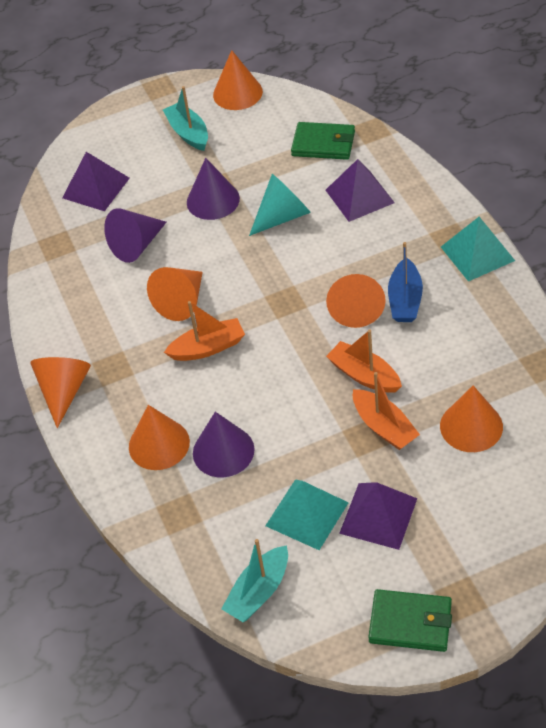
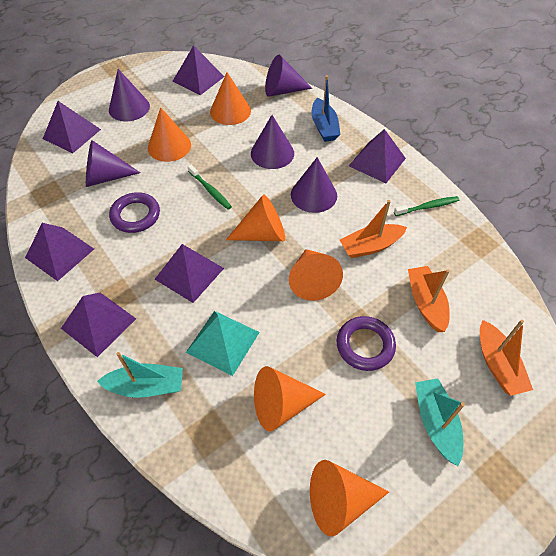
green toothbrush: none = 0 -> [188,165,232,210] [394,196,459,216] = 2
green wallet: [291,122,355,160] [368,589,452,652] = 2 -> none = 0
purple cone: [104,208,166,263] [187,158,240,220] [193,412,255,477] = 3 -> [86,140,140,187] [109,69,150,121] [251,115,294,169] [265,55,312,97] [291,157,337,213] = 5
purple pyramid: [62,152,130,211] [326,159,395,222] [339,482,417,550] = 3 -> [25,223,94,281] [43,101,101,153] [61,293,136,357] [155,244,224,303] [172,45,224,95] [349,129,406,183] = 6
purple ring: none = 0 -> [109,192,160,233] [336,316,396,371] = 2
turquoise cone: [249,174,311,236] = 1 -> none = 0
turquoise pyramid: [265,479,349,550] [441,217,515,282] = 2 -> [186,311,260,376] = 1

